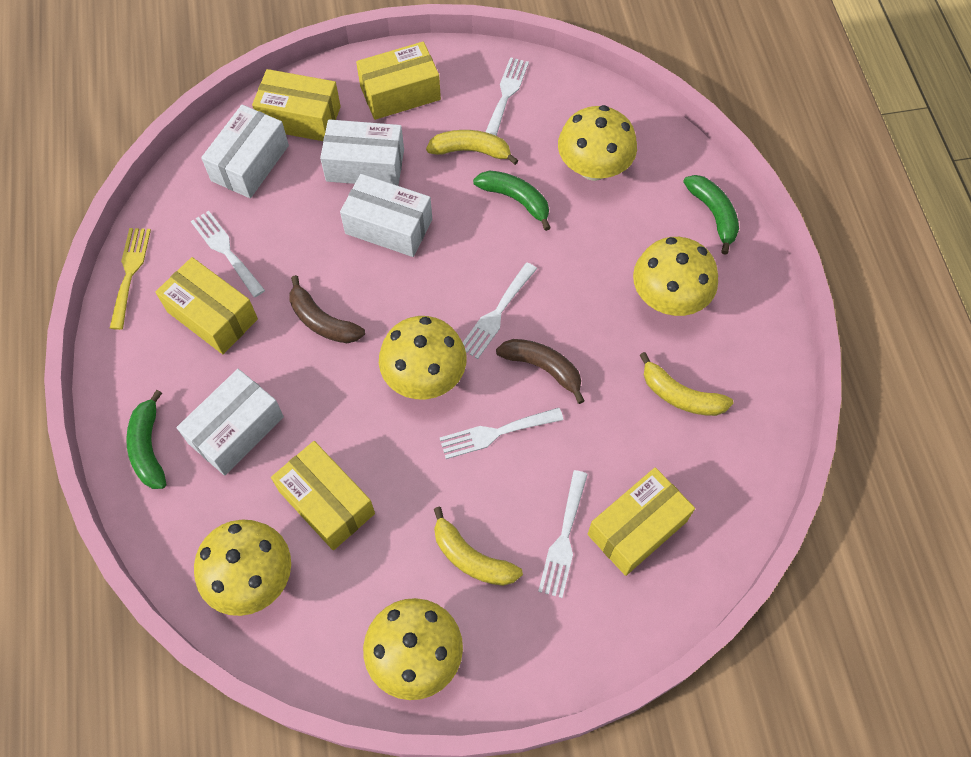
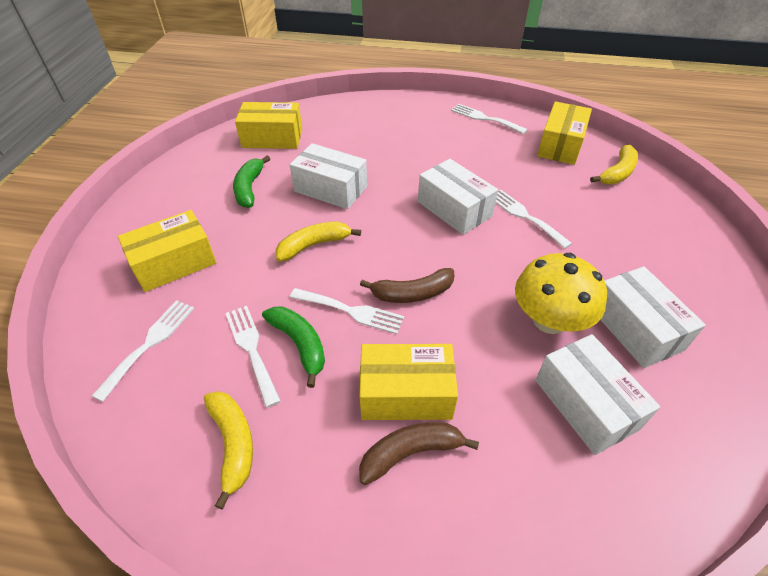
green banana: [126,390,166,489] [473,170,551,231] [683,175,739,255] = 3 -> [233,156,270,208] [262,307,325,388] = 2
yellow box: [155,257,258,354] [252,69,341,141] [271,441,375,550] [356,42,441,120] [588,467,695,576] = 5 -> [118,210,217,292] [235,102,302,149] [360,344,458,420] [537,101,592,165] = 4
yellow fork: [110,228,151,330] = 1 -> none = 0
yellow mushroom: [194,519,291,616] [363,598,463,700] [379,316,467,399] [558,105,637,181] [633,237,718,316] = 5 -> [515,253,607,334] = 1

